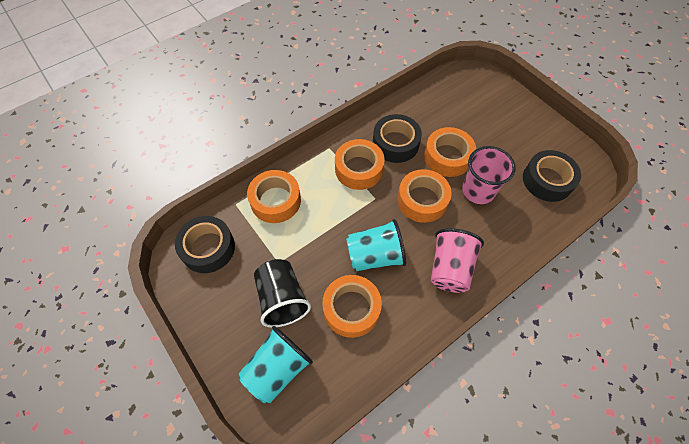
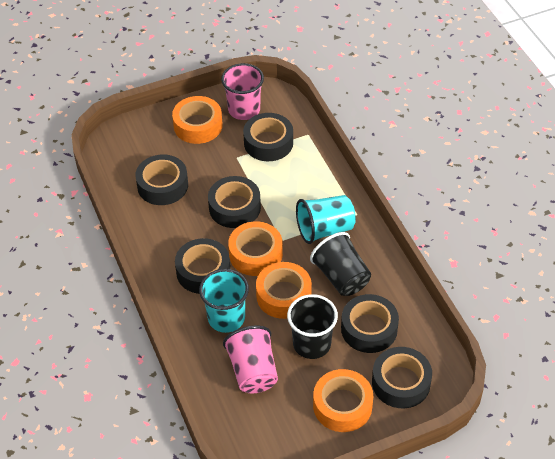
black cup: [254,259,311,327] = 1 -> [287,294,338,359] [310,232,371,296] = 2
black tape: [175,216,235,273] [373,114,422,163] [523,150,581,202] = 3 -> [135,154,188,205] [175,238,230,294] [208,176,261,228] [243,113,293,161] [341,294,399,353] [372,347,432,409] = 6
orange tape: [247,170,301,223] [322,275,382,338] [335,139,385,190] [397,169,452,223] [424,127,476,177] = 5 -> [172,96,222,144] [228,221,283,276] [256,262,312,319] [313,369,373,432] = 4

